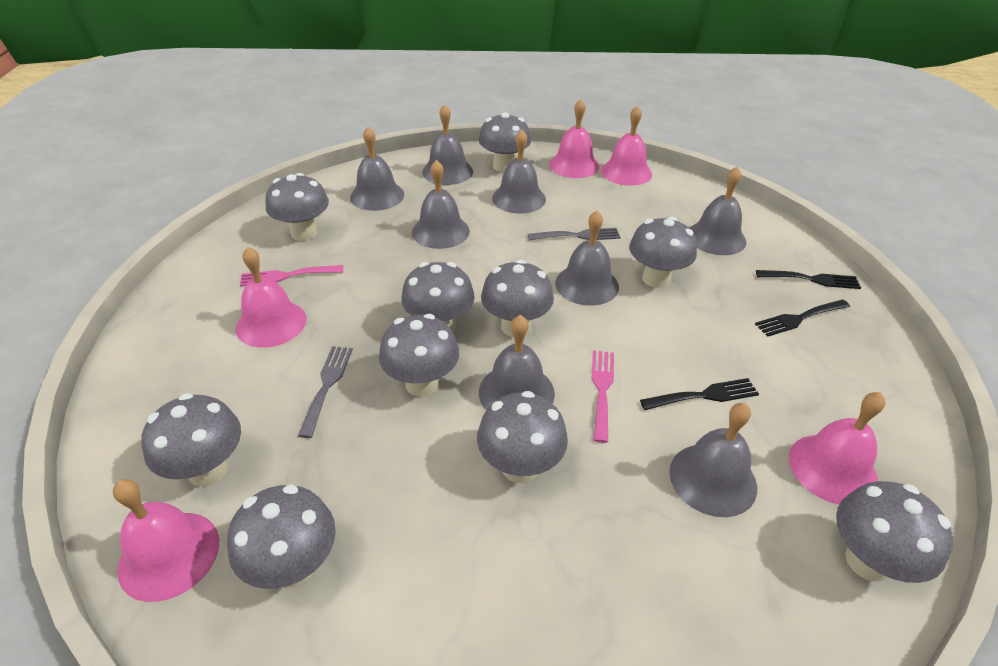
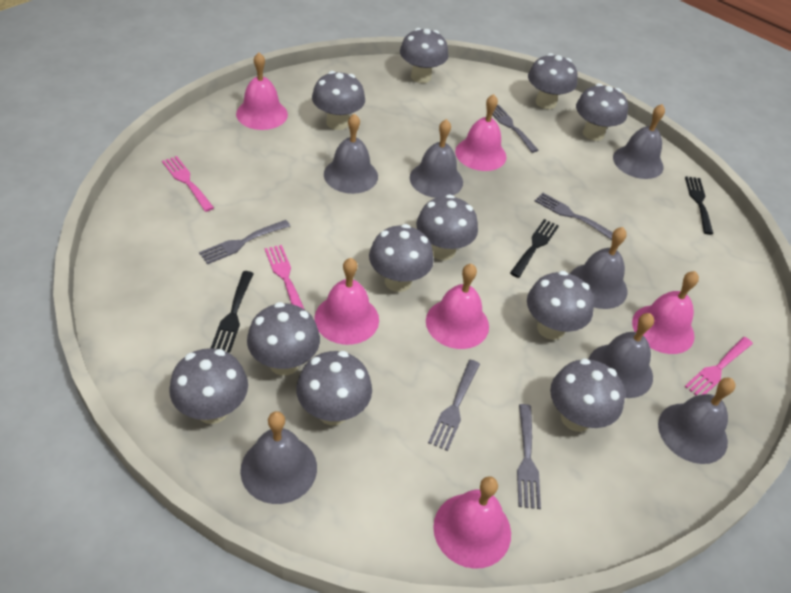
grey bell: [350,127,404,211] [412,160,470,249] [422,104,473,185] [479,315,555,410] [492,129,546,214] [555,211,619,306] [669,403,757,517] [690,167,746,255] = 8 -> [240,411,317,504] [324,113,378,194] [410,119,463,198] [570,227,627,309] [588,313,654,398] [613,104,665,179] [658,378,736,464] = 7
grey fork: [298,346,353,438] [528,228,621,240] = 2 -> [199,220,290,265] [428,360,480,451] [492,105,538,153] [517,404,541,509] [535,193,613,240] = 5
grey mushroom: [141,393,241,487] [227,485,336,589] [266,173,329,241] [379,314,459,397] [401,262,475,332] [477,391,568,484] [478,112,531,172] [481,260,554,337] [629,217,697,288] [836,481,953,583] = 10 -> [170,348,248,424] [247,302,320,376] [296,351,372,425] [312,71,365,130] [369,224,434,292] [400,28,448,83] [416,194,478,260] [527,271,594,340] [528,53,578,109] [550,358,625,432] [576,83,628,141] = 11
pink bell: [113,479,219,602] [236,247,307,348] [549,99,599,178] [601,105,652,186] [789,392,885,504] = 5 -> [236,53,288,130] [314,258,379,345] [426,264,489,349] [433,476,511,569] [455,94,506,171] [632,271,699,354] = 6
pink fork: [240,265,343,287] [591,350,614,443] = 2 -> [162,156,214,212] [265,245,305,310] [685,337,753,395] = 3

